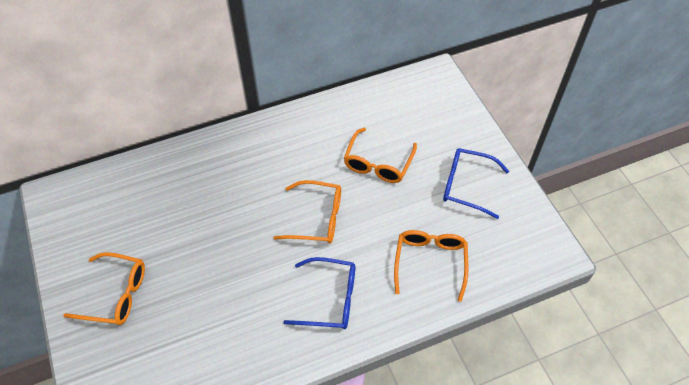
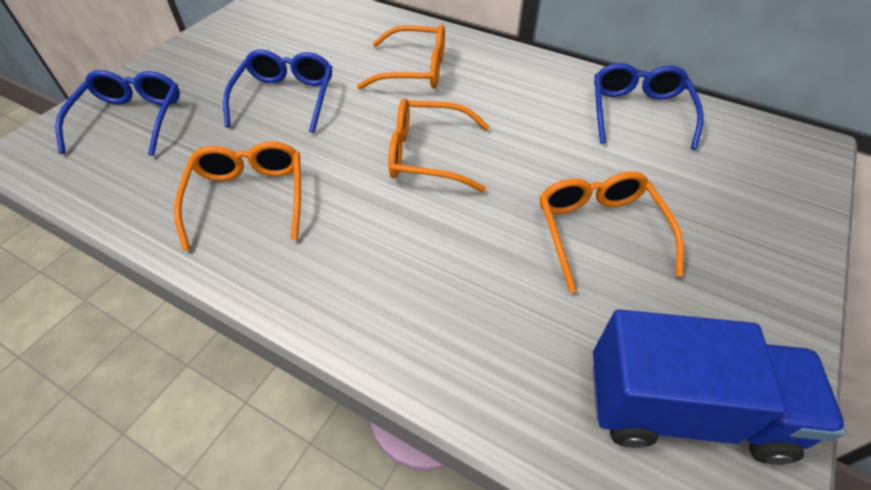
blue glasses: [283,257,356,329] [443,148,509,219] = 2 -> [55,70,180,156] [223,50,332,133] [594,63,704,150] = 3
blue truck: none = 0 -> [592,309,846,465] = 1

